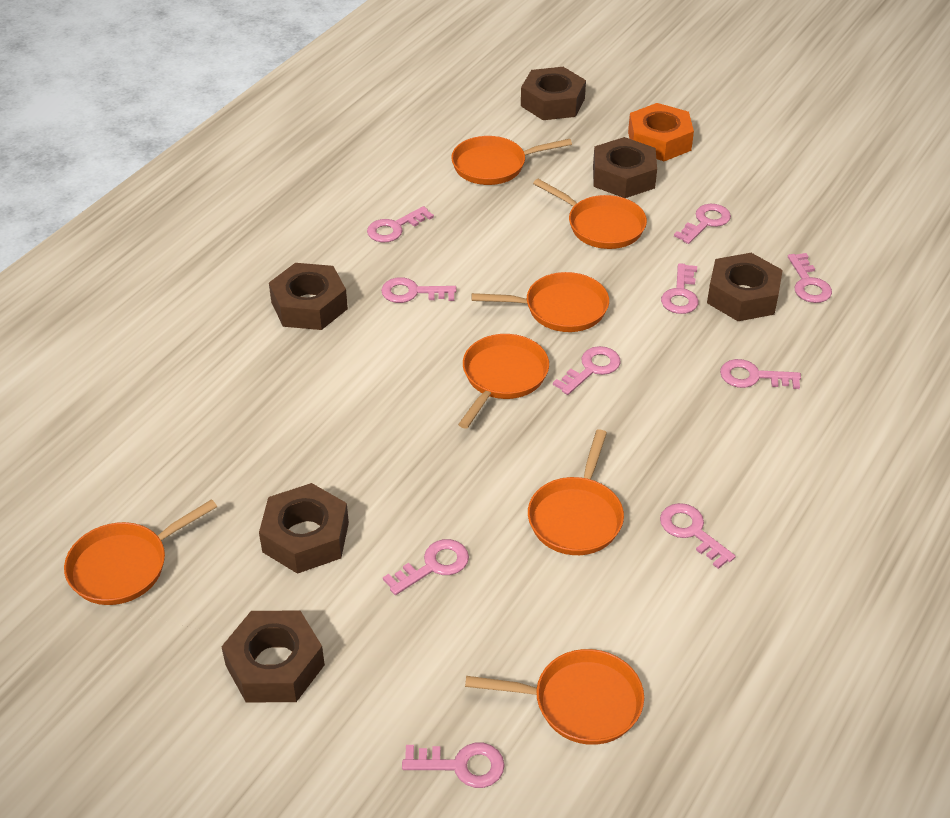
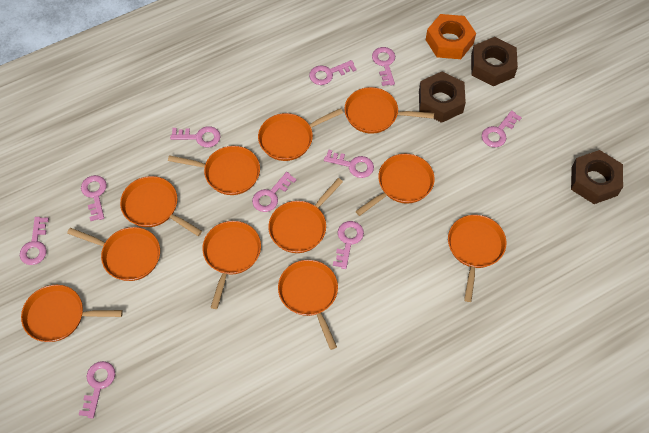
brown nut: [221,611,325,703] [259,483,349,574] [269,263,348,330] [521,67,586,120] [593,137,657,198] [707,253,783,321] = 6 -> [419,72,466,123] [471,37,518,86] [571,150,623,204] = 3
orange pan: [64,499,217,605] [451,136,572,185] [458,334,549,429] [465,649,644,745] [472,272,609,332] [528,429,624,555] [533,179,647,249] = 7 -> [21,285,123,342] [67,227,160,281] [120,176,202,236] [168,146,260,195] [202,221,261,309] [258,108,343,161] [268,178,343,253] [278,260,338,350] [344,87,434,134] [356,154,435,216] [448,215,506,302] = 11

